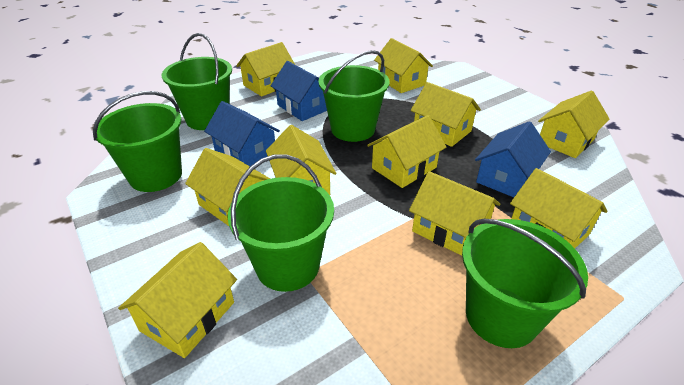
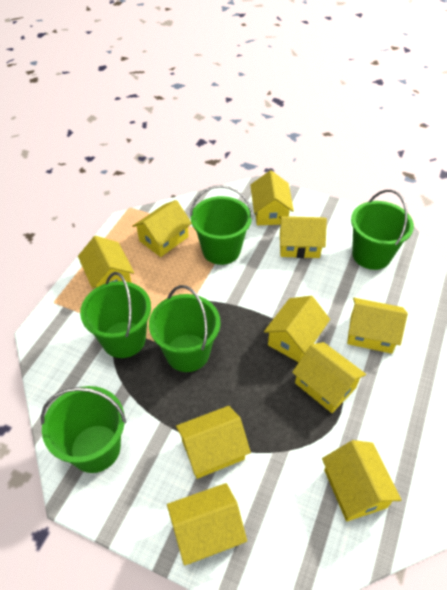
blue house: [204,101,280,166] [271,61,327,121] [475,121,551,197] = 3 -> none = 0

